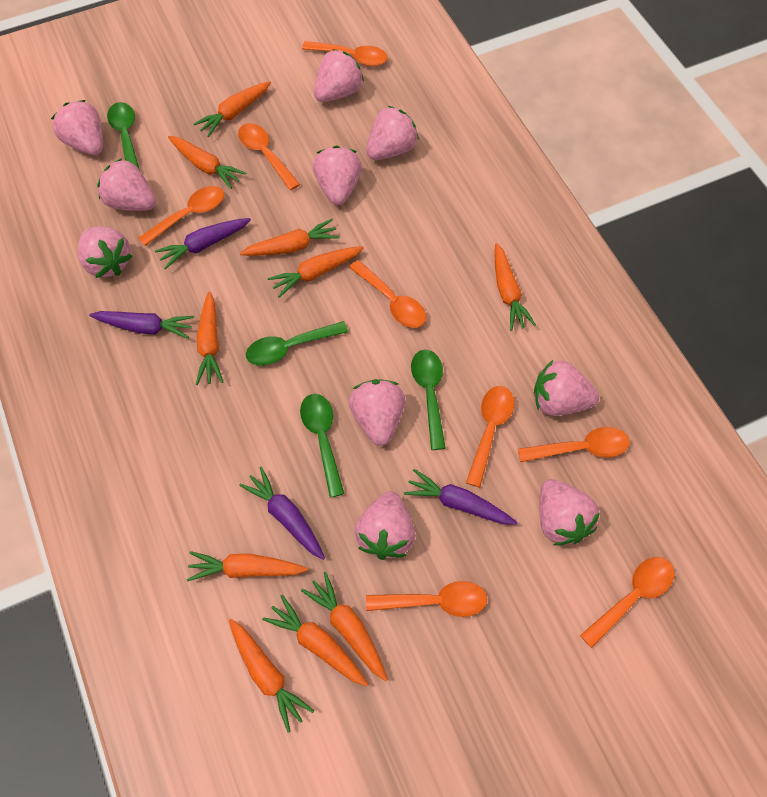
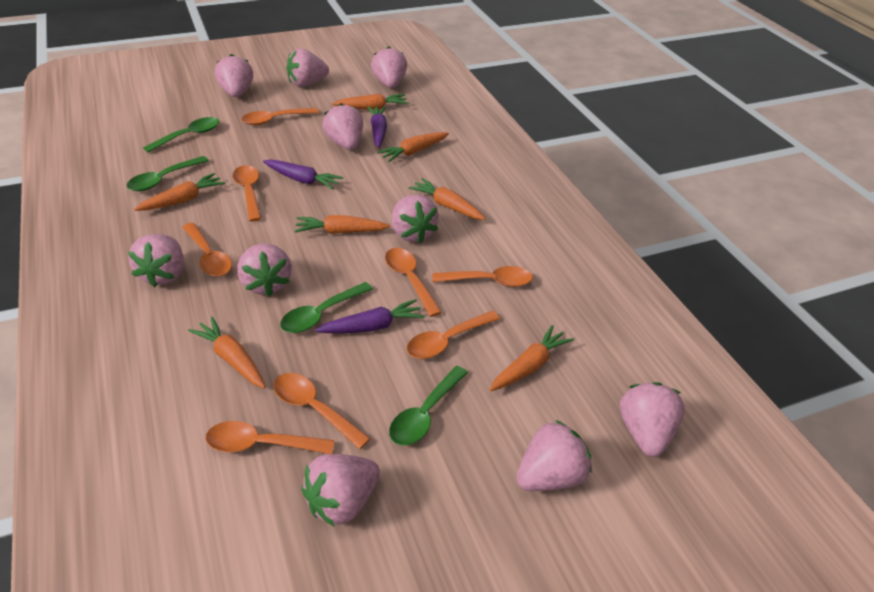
orange carrot: [168,136,246,189] [186,551,308,581] [193,81,271,137] [196,292,223,385] [229,619,314,733] [240,219,340,256] [262,595,368,686] [267,246,364,298] [301,572,388,681] [494,243,536,331] = 10 -> [134,173,225,211] [188,317,266,388] [295,215,391,234] [332,94,408,110] [377,132,449,162] [409,178,486,220] [490,325,574,391] = 7
purple carrot: [89,311,194,339] [155,218,251,269] [239,467,325,560] [404,469,518,525] = 4 -> [263,159,343,189] [315,299,425,333] [367,106,387,148] = 3

